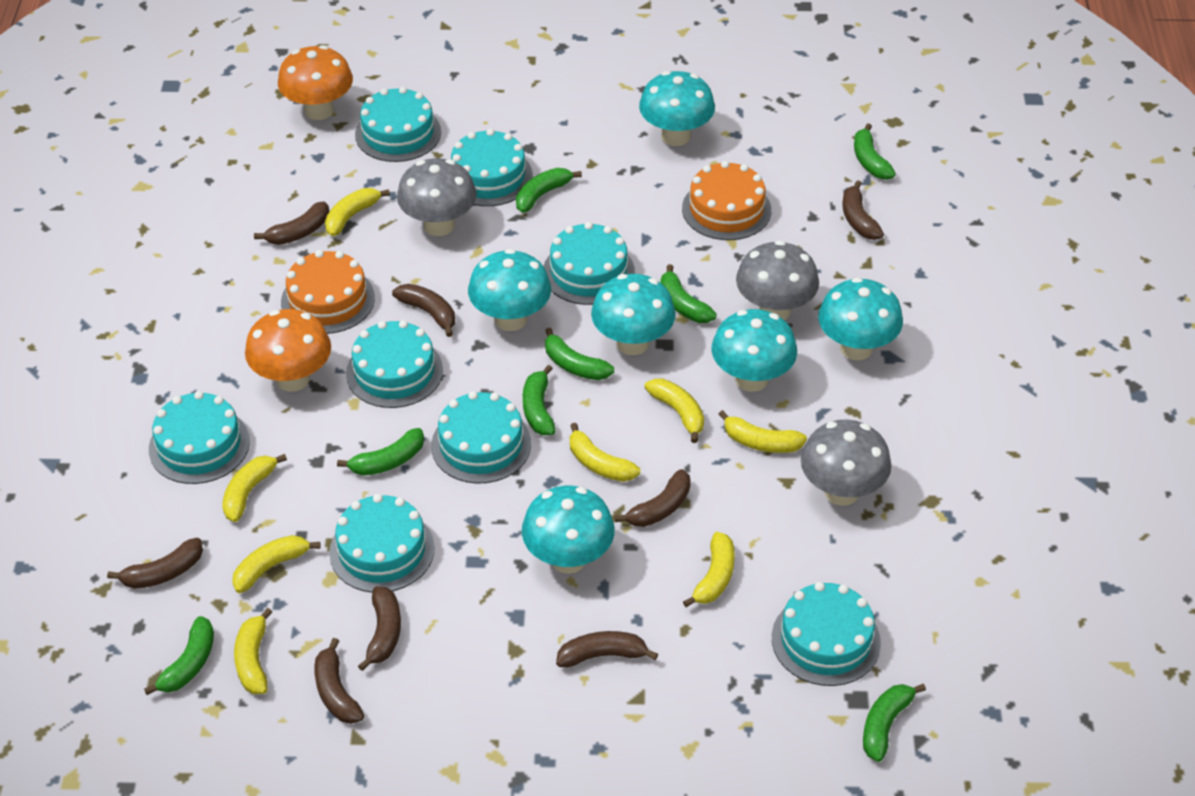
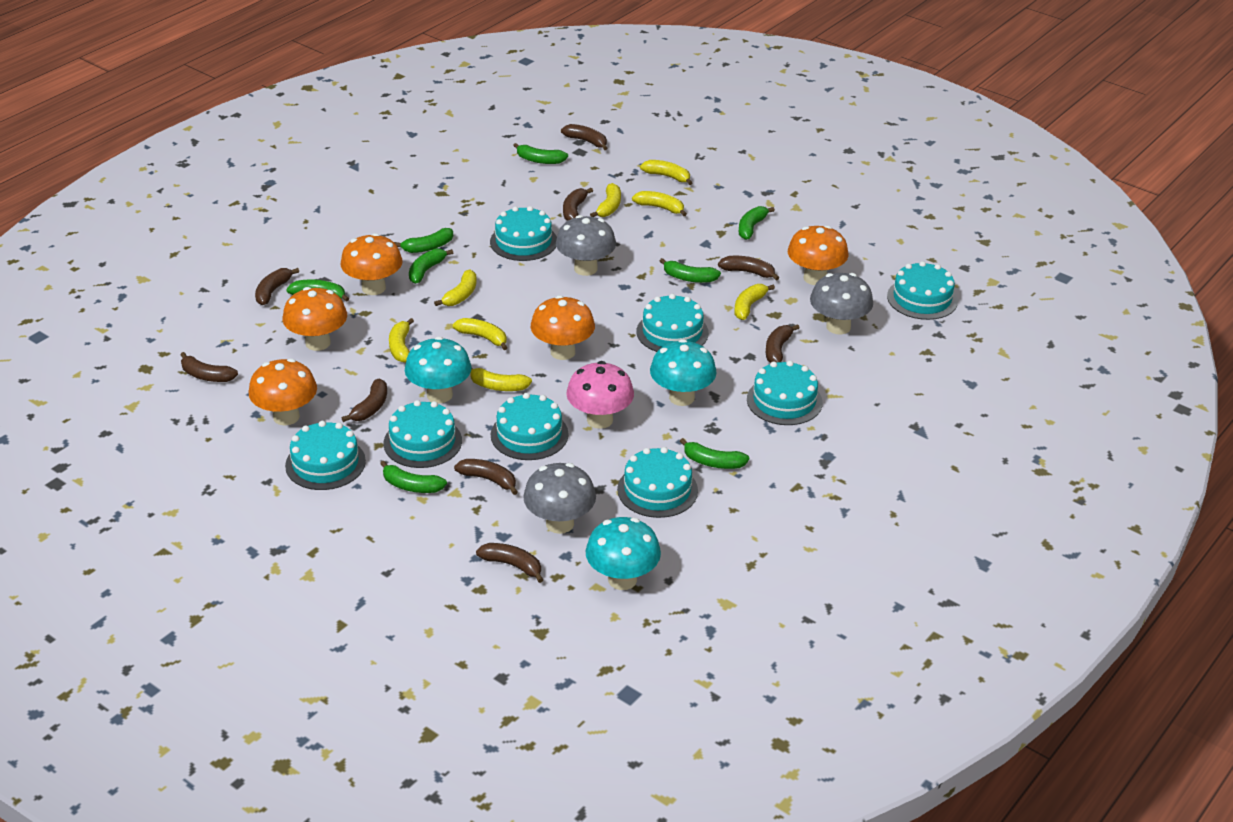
brown banana: [107,538,203,589] [254,202,329,245] [314,638,364,724] [358,587,401,671] [392,284,455,337] [556,631,658,667] [615,469,691,527] [842,180,884,240] = 8 -> [180,352,238,382] [255,268,299,305] [342,379,387,422] [454,459,518,495] [476,543,544,583] [561,124,607,150] [563,188,593,221] [718,256,779,281] [766,324,800,363] = 9
orange cake: [281,250,375,334] [682,161,771,240] = 2 -> none = 0
orange mushroom: [245,309,331,392] [278,45,353,120] = 2 -> [249,358,317,426] [283,287,347,351] [341,233,402,295] [531,295,595,360] [788,225,848,285] = 5
pink mushroom: none = 0 -> [566,361,634,429] = 1
turquoise mushroom: [468,249,551,331] [522,486,615,574] [591,274,676,355] [639,71,715,146] [712,309,797,392] [818,277,903,360] = 6 -> [405,336,472,403] [586,517,661,590] [650,339,717,406] = 3

